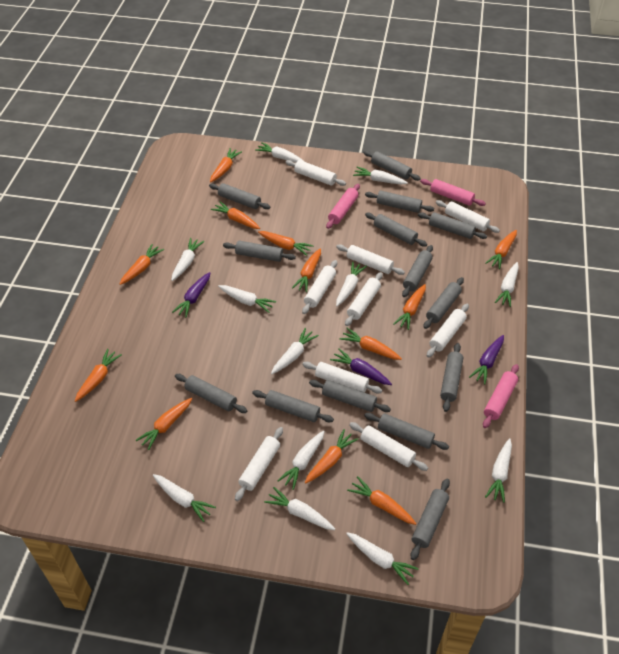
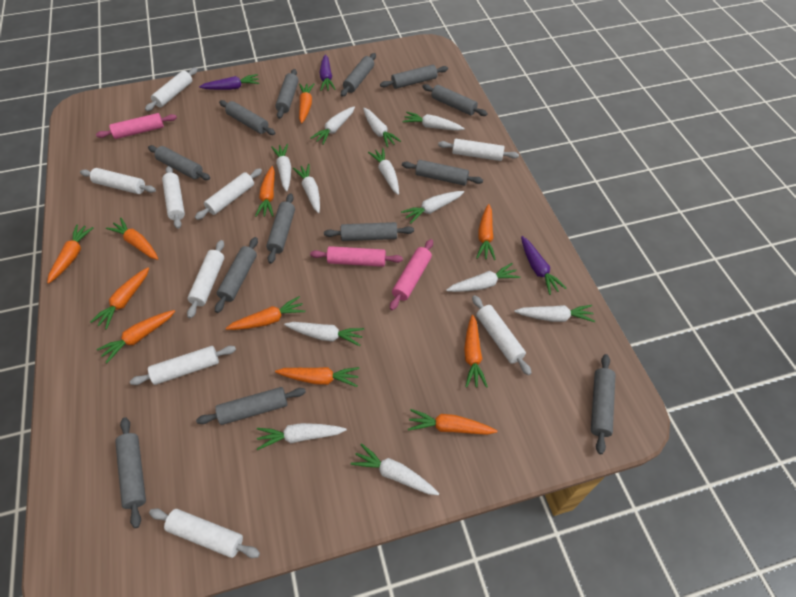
grey rolling pin: [175,374,247,413] [209,183,270,209] [223,241,296,262] [252,390,334,422] [309,380,391,412] [363,151,421,181] [364,413,449,450] [365,191,434,213] [365,213,427,247] [402,245,433,297] [410,478,450,560] [418,212,487,239] [423,277,464,329] [440,343,463,412] = 14 -> [115,417,146,528] [148,145,210,180] [196,387,306,425] [215,237,258,313] [219,100,275,135] [266,193,295,264] [275,69,299,119] [324,222,414,241] [341,53,376,97] [380,65,448,89] [402,160,483,186] [422,84,488,116] [591,354,615,454] = 13
orange carrot: [75,349,122,402] [120,244,164,285] [136,398,192,450] [210,148,242,182] [211,201,260,229] [258,231,314,256] [292,248,321,292] [305,429,358,484] [339,328,402,360] [347,476,416,525] [393,284,426,330] [485,230,517,269] = 12 -> [47,225,93,284] [90,267,149,329] [96,310,175,363] [106,218,158,260] [226,296,305,330] [255,166,275,217] [275,367,360,387] [299,83,314,123] [408,409,497,435] [464,315,488,388] [476,204,496,260] = 11

